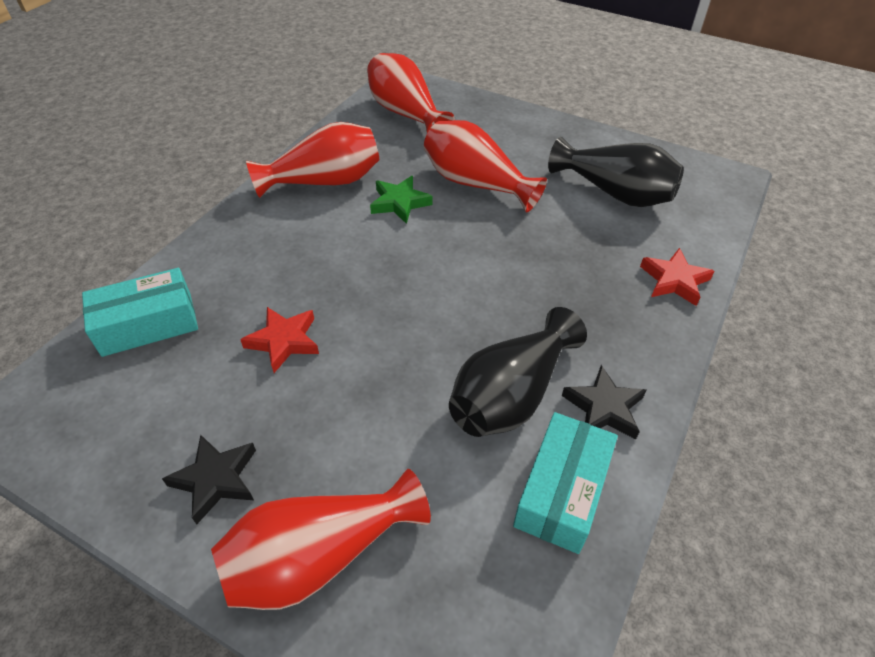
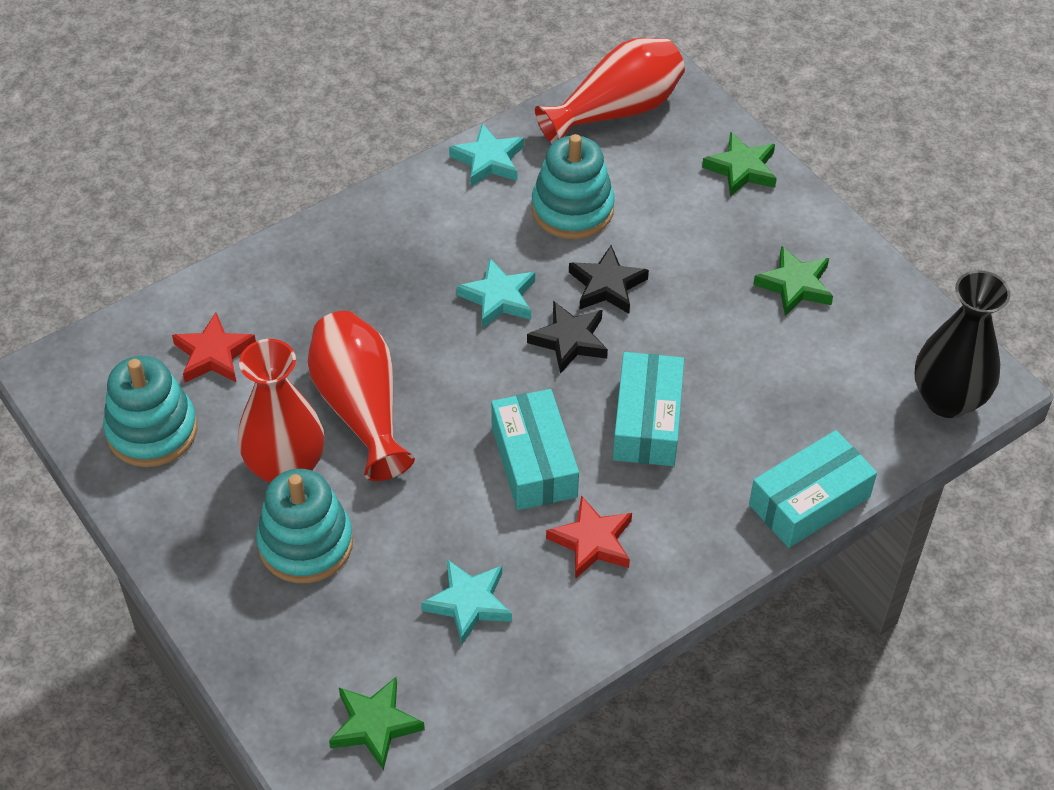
black vase: [449,307,587,437] [548,137,684,207] = 2 -> [914,270,1011,418] = 1
green star: [370,176,432,224] = 1 -> [329,677,425,771] [702,132,777,197] [753,246,833,316] = 3
red vase: [211,469,431,610] [246,122,379,198] [367,53,455,133] [424,120,547,212] = 4 -> [238,339,324,483] [308,311,415,481] [535,38,685,144] = 3
turquoise box: [82,268,198,357] [513,412,618,554] = 2 -> [491,389,579,510] [613,352,684,466] [749,430,877,548] = 3
turquoise stacking toy: none = 0 -> [103,356,197,467] [256,469,353,583] [531,134,615,239] = 3
turquoise star: none = 0 -> [421,559,512,644] [449,123,524,186] [457,258,535,328] = 3

